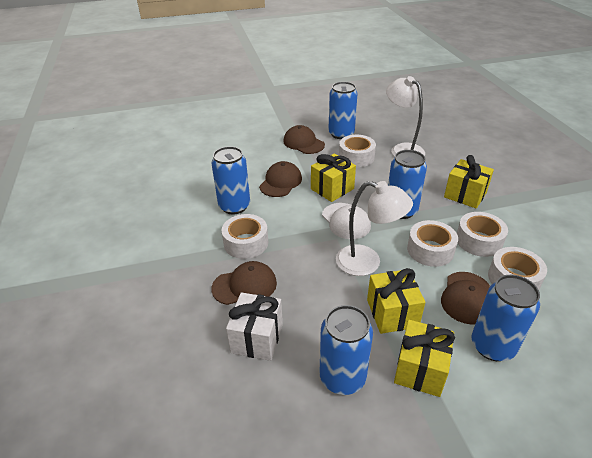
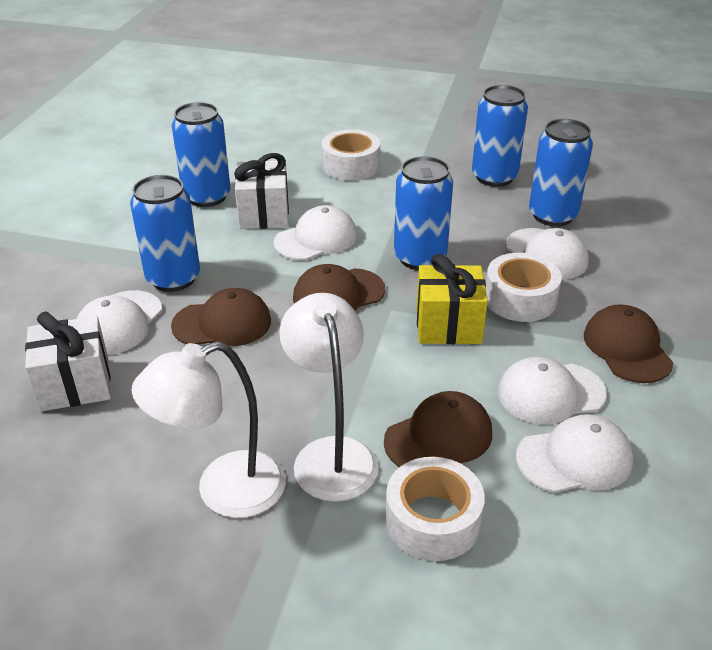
white cap: [322,203,371,239] = 1 -> [77,290,162,355] [273,205,357,260] [498,357,607,424] [506,228,589,279] [516,414,633,493] = 5
white gift: [226,292,283,361] = 1 -> [25,312,111,412] [234,153,289,229] = 2
white tape: [222,214,268,259] [339,135,376,167] [407,220,458,267] [457,212,508,257] [488,247,547,290] = 5 -> [322,129,380,181] [385,457,485,561] [486,253,562,322] = 3
yellow gift: [311,154,356,202] [367,268,426,334] [394,320,455,397] [444,155,494,208] = 4 -> [416,254,488,344] = 1

